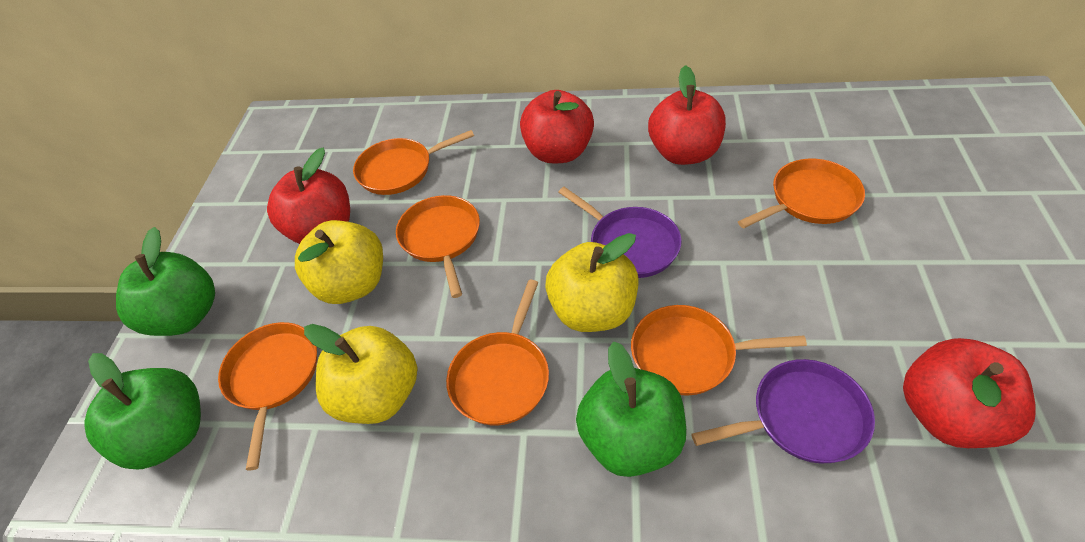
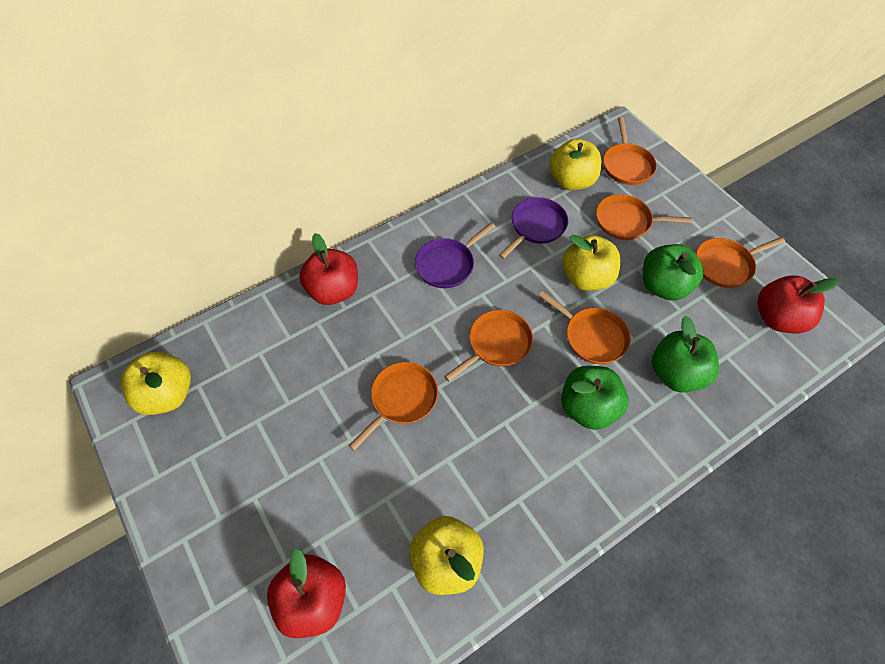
red apple: [267,148,350,244] [520,90,594,163] [648,65,726,165] [903,338,1035,448] = 4 -> [267,548,346,638] [299,233,358,305] [757,275,839,333] = 3
yellow apple: [295,220,383,304] [304,324,417,424] [545,233,638,332] = 3 -> [121,352,191,415] [409,516,484,595] [549,139,601,190] [562,235,620,291] = 4

